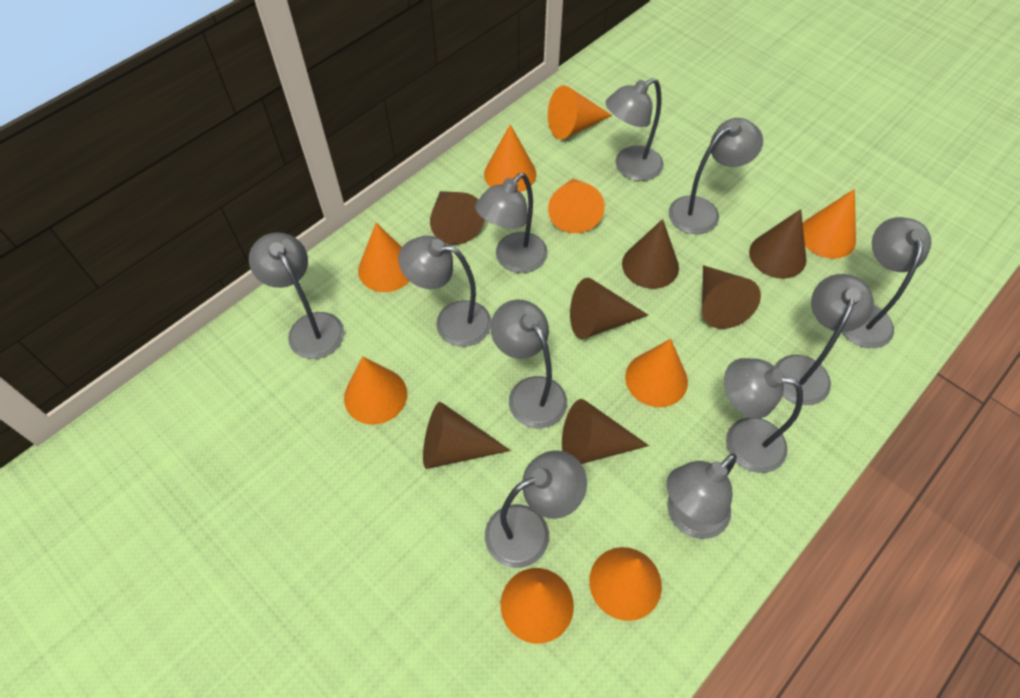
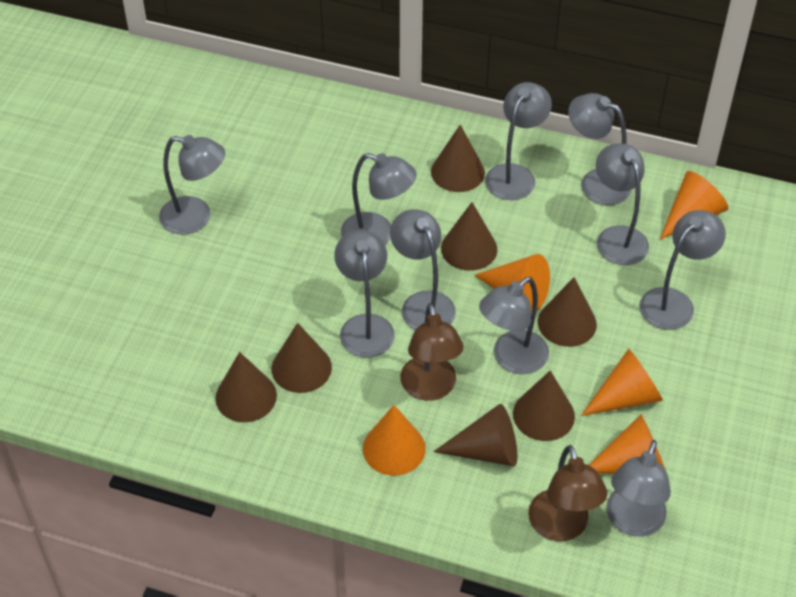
brown lamp: none = 0 -> [400,303,464,401] [528,445,607,542] = 2
grey lamp: [249,232,344,359] [398,236,491,347] [475,173,548,273] [485,451,587,568] [491,299,567,429] [606,78,663,181] [666,453,737,539] [669,118,763,234] [724,358,803,473] [774,274,874,405] [842,217,931,348] = 11 -> [159,135,225,235] [334,230,395,358] [341,153,417,245] [390,209,456,330] [479,277,549,374] [485,82,552,200] [568,93,631,205] [596,143,649,265] [606,440,671,537] [640,210,726,330] = 10
orange cone: [344,356,407,425] [358,223,410,292] [484,124,536,192] [501,568,574,644] [548,85,612,139] [548,179,605,233] [589,547,662,621] [625,339,688,407] [803,189,856,259] = 9 -> [363,405,426,476] [474,254,550,312] [581,349,663,416] [589,414,666,474] [660,171,728,240] = 5

